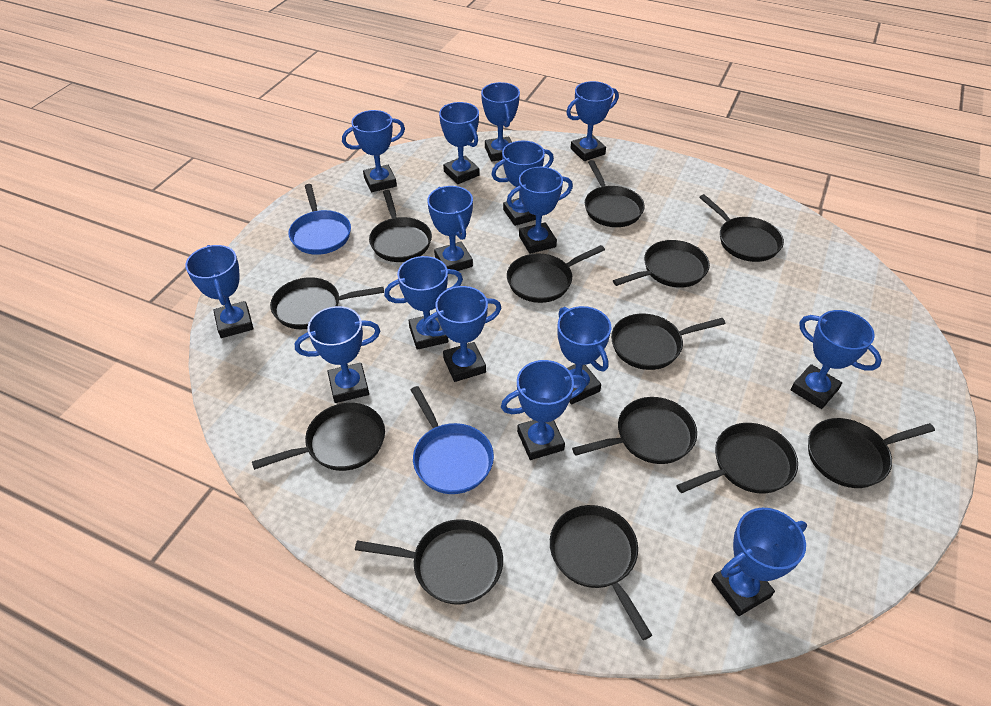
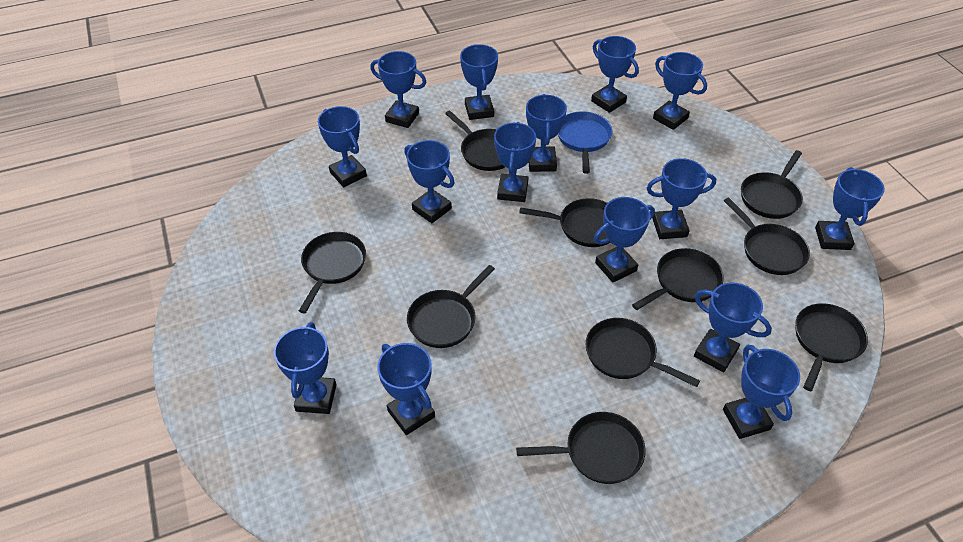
black pan: [252,403,385,471] [270,277,384,329] [355,519,503,605] [369,190,432,262] [507,245,605,303] [550,505,652,640] [572,397,697,464] [585,160,645,227] [611,314,725,370] [613,240,710,288] [676,423,798,493] [699,194,784,262] [808,418,935,488] = 13 -> [299,232,366,313] [407,265,495,348] [445,111,505,171] [516,412,646,484] [519,198,610,247] [585,318,700,387] [632,248,724,310] [724,198,810,275] [741,150,803,219] [795,303,868,391] = 10
blue pan: [288,184,351,255] [411,386,494,494] = 2 -> [558,111,612,174] = 1

